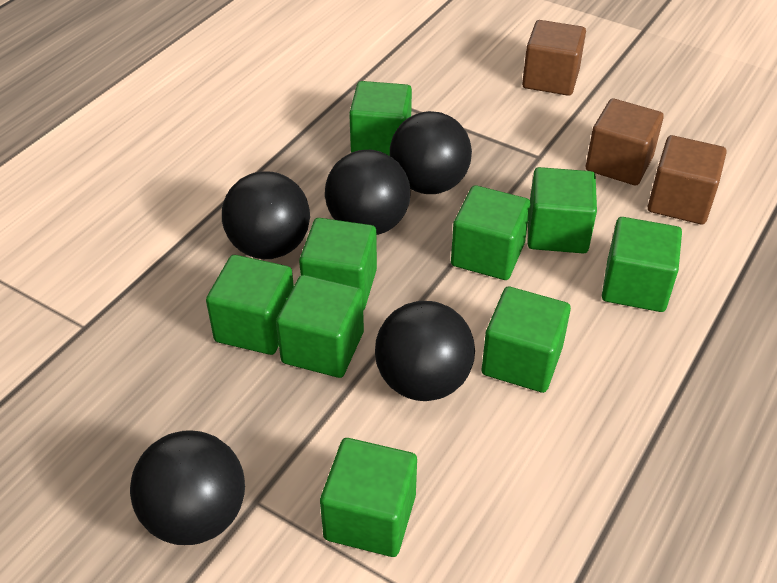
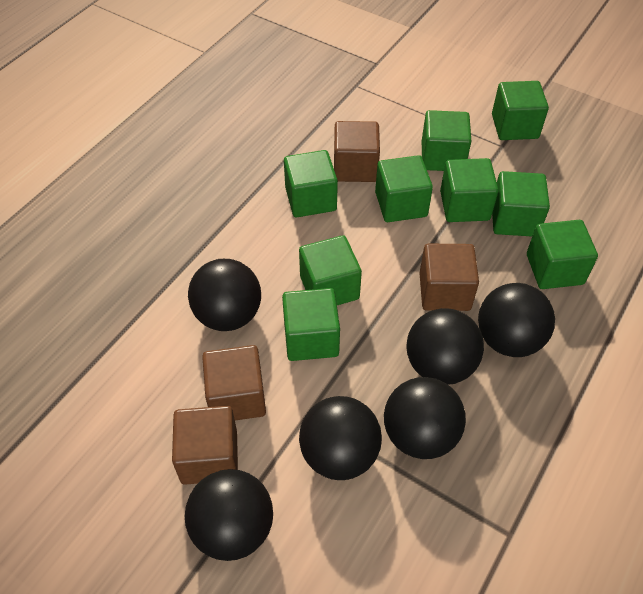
black ball: [130,430,245,545] [222,171,310,259] [325,150,411,235] [375,301,475,401] [390,111,472,194] = 5 -> [185,469,273,561] [188,259,261,331] [299,396,382,480] [384,377,466,459] [406,308,484,385] [478,283,555,357] = 6
brown cube: [522,20,586,96] [586,99,664,185] [648,135,727,225] = 3 -> [172,406,238,485] [202,345,266,420] [334,121,380,182] [419,244,479,311] = 4

